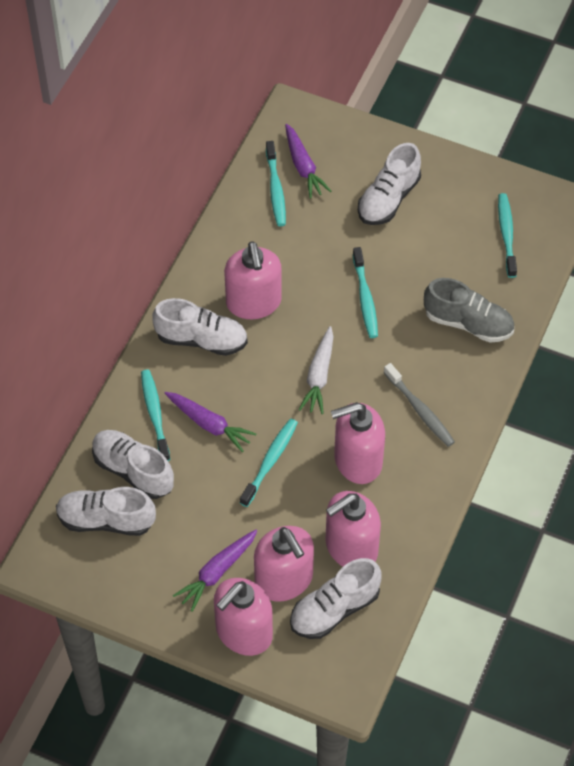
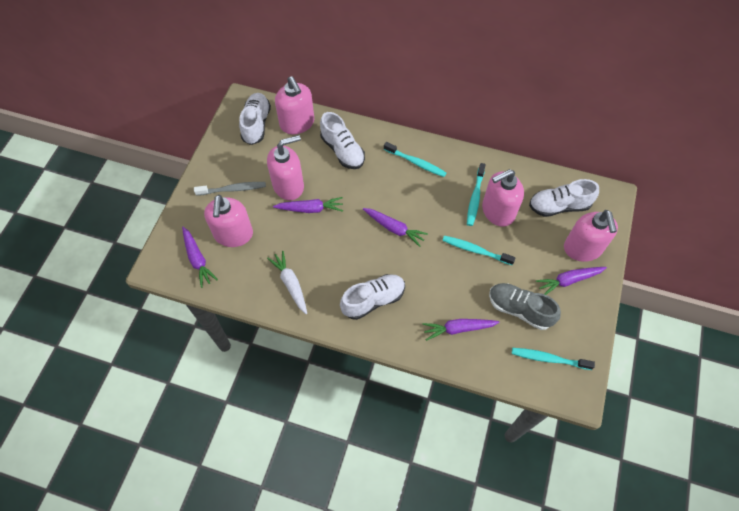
purple carrot: [164,392,256,453] [173,530,257,612] [285,124,331,199] = 3 -> [182,226,218,288] [273,197,343,213] [363,208,428,247] [422,319,500,341] [536,267,607,295] = 5
turquoise toothbrush: [141,369,170,461] [240,418,298,507] [266,141,286,226] [353,247,378,338] [498,193,517,278] = 5 -> [384,142,446,177] [442,236,516,265] [467,163,486,226] [512,348,595,370] = 4
white shoe: [56,487,156,536] [92,430,174,499] [152,298,248,356] [290,558,382,639] [358,143,421,225] = 5 -> [239,93,271,145] [320,112,365,169] [340,274,405,320] [529,179,599,217] = 4

